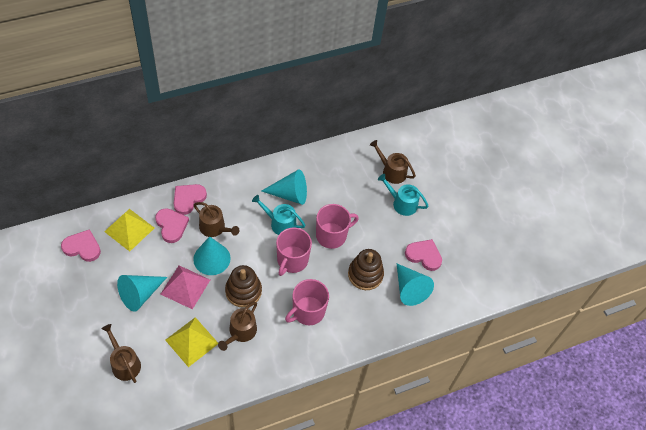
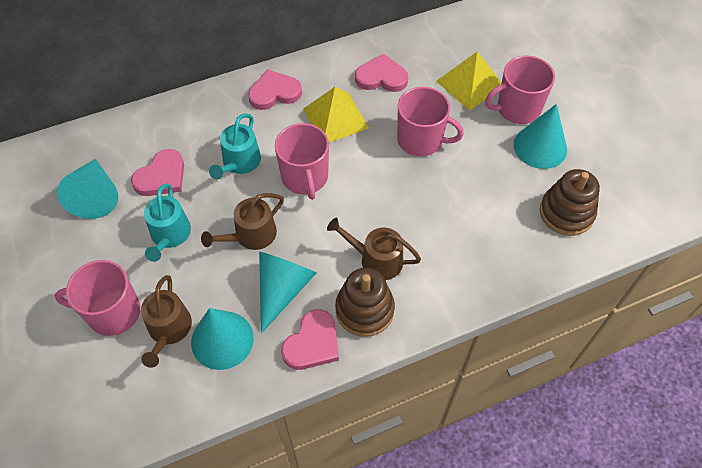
brown watering can: [102,324,141,383] [194,202,239,237] [218,302,257,351] [370,140,416,184] = 4 -> [141,275,192,368] [201,193,284,250] [327,218,421,280] = 3
pink mug: [276,227,312,276] [285,279,329,325] [316,204,359,249] = 3 -> [55,260,140,336] [275,123,329,200] [397,87,464,156] [485,56,555,124] = 4
pink pyramid: [160,265,210,309] = 1 -> none = 0

